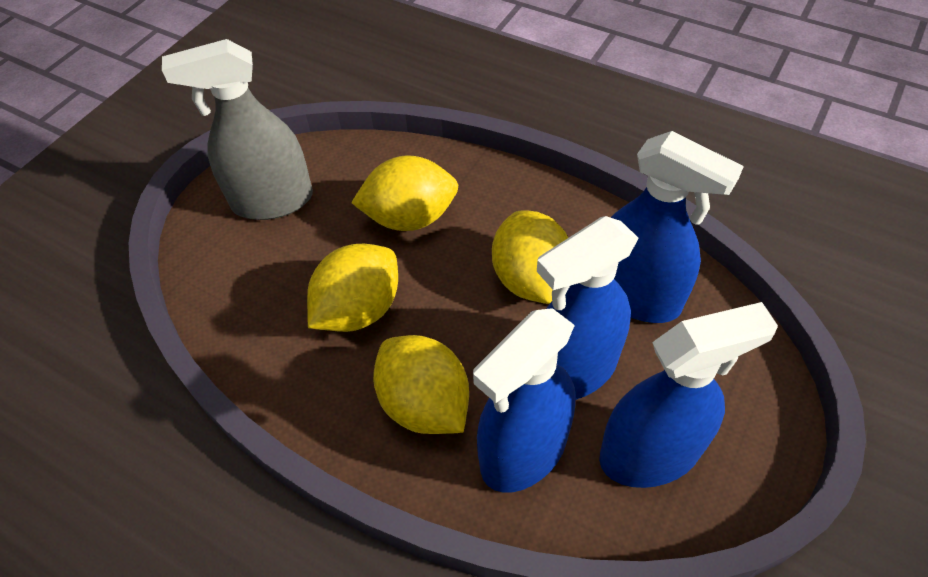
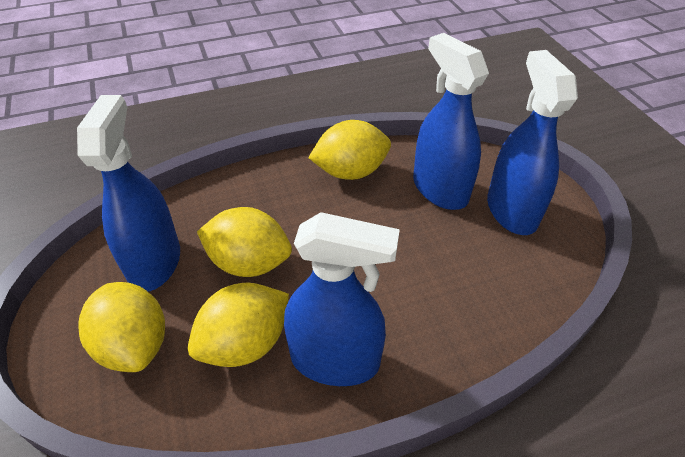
grey spray bottle: [162,39,313,220] = 1 -> none = 0

